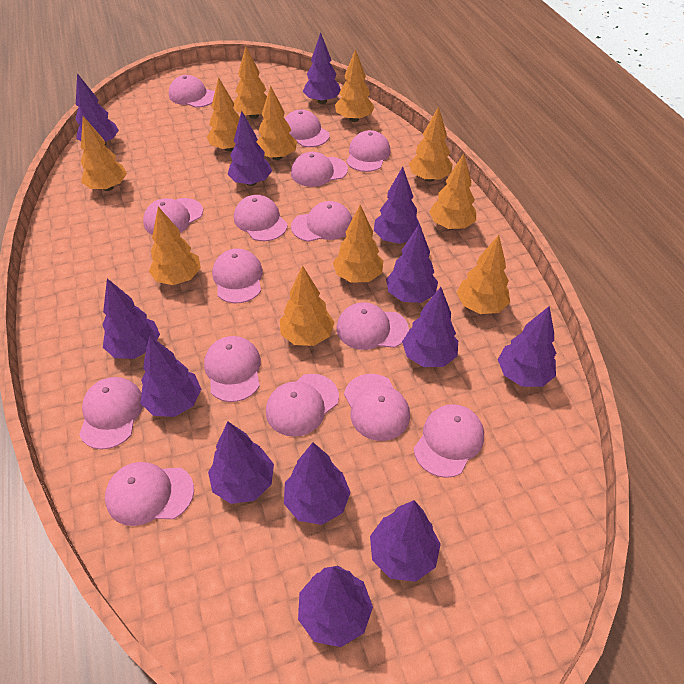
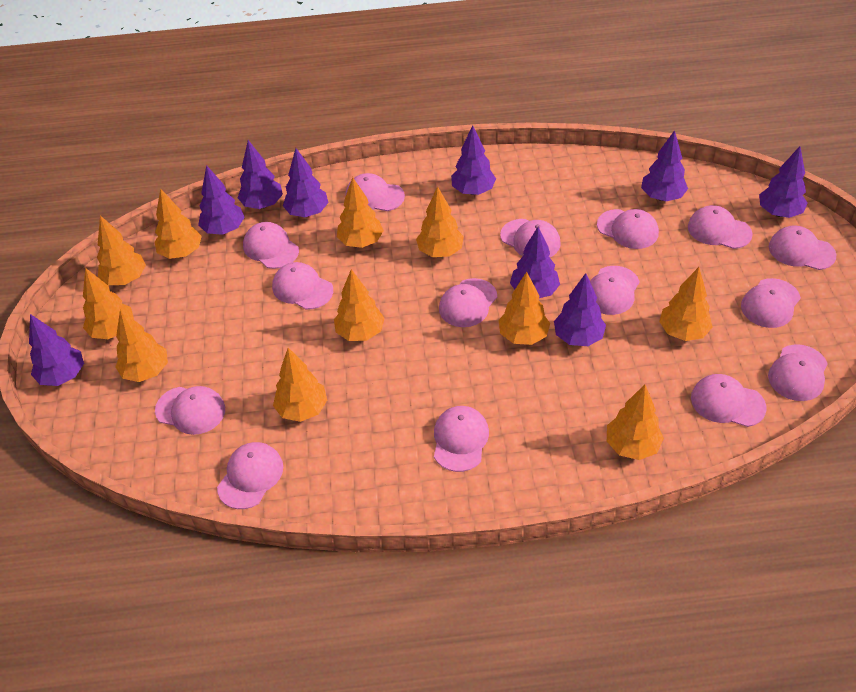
purple tree: [75,73,119,146] [102,278,160,359] [141,335,201,417] [208,422,274,504] [228,111,272,186] [284,442,351,525] [298,566,373,647] [303,32,341,104] [370,500,441,582] [374,167,422,244] [386,224,438,303] [402,287,458,367] [498,306,556,387] = 13 -> [29,314,84,386] [198,165,245,235] [238,140,283,209] [283,148,329,217] [451,125,496,195] [510,227,560,298] [554,273,606,346] [641,130,688,201] [759,146,808,218] = 9

